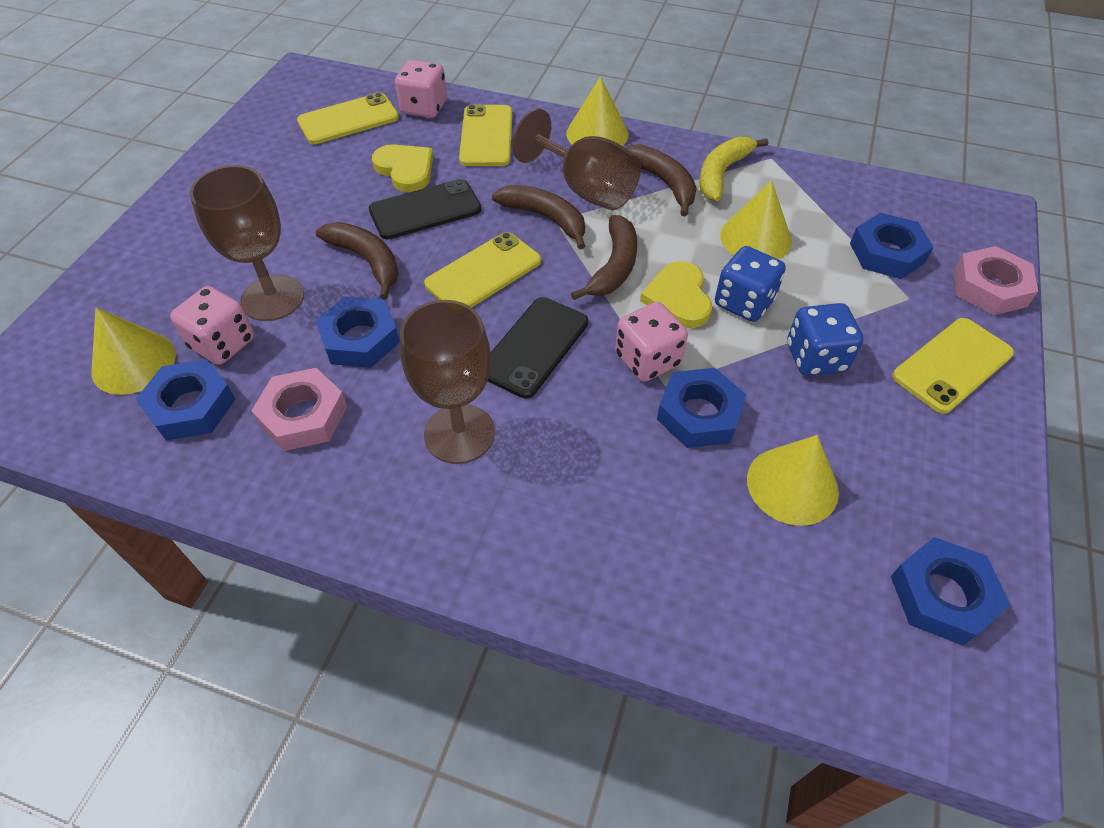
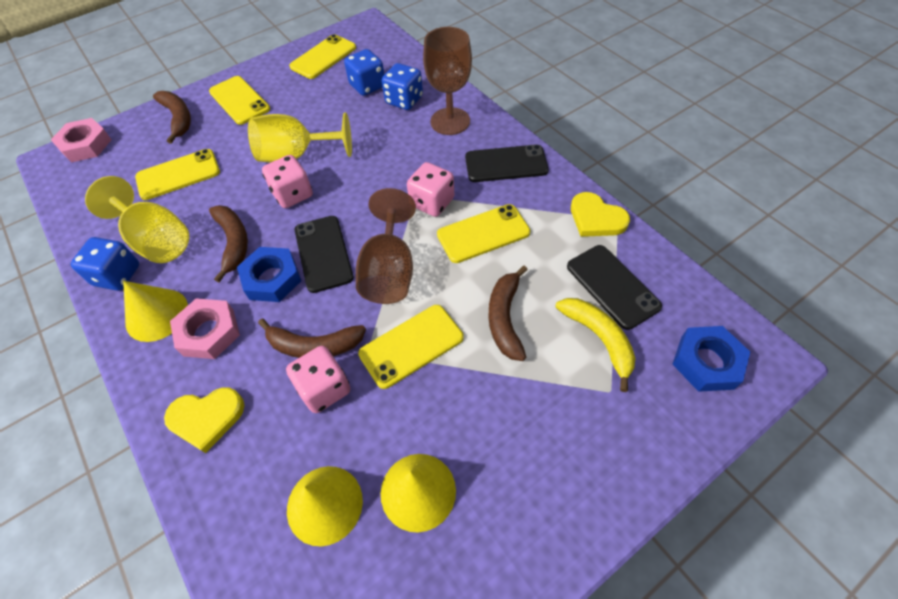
black phone: [369,179,481,240] [488,297,588,399] = 2 -> [295,216,354,293] [465,144,549,182] [567,245,662,330] = 3
blue dice: [715,246,786,322] [787,303,863,376] = 2 -> [71,237,139,291] [344,49,385,96] [382,63,423,110] = 3
blue nut: [136,359,235,441] [315,296,400,368] [657,368,746,448] [850,213,934,279] [891,537,1010,646] = 5 -> [237,247,301,302] [672,326,750,392] = 2
brown goblet: [190,165,304,321] [400,300,495,464] [512,108,641,210] = 3 -> [356,188,416,304] [423,27,472,135] = 2
yellow cone: [92,308,176,395] [566,76,629,146] [720,180,792,259] [747,435,839,526] = 4 -> [123,281,188,342] [287,466,363,546] [381,454,456,532] = 3
yellow goblet: none = 0 -> [85,176,189,263] [248,113,352,163] = 2
yellow phone: [297,92,399,144] [424,232,541,308] [459,104,512,166] [892,318,1014,414] = 4 -> [135,149,220,200] [209,76,270,125] [289,34,356,79] [358,305,464,389] [437,204,530,263] = 5

